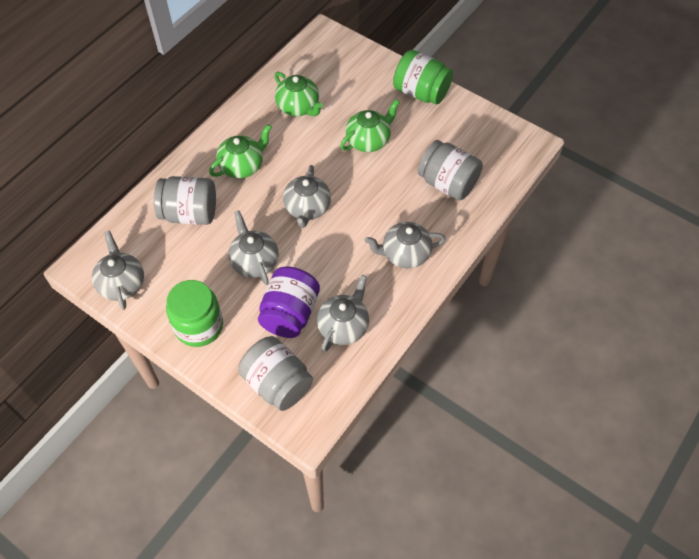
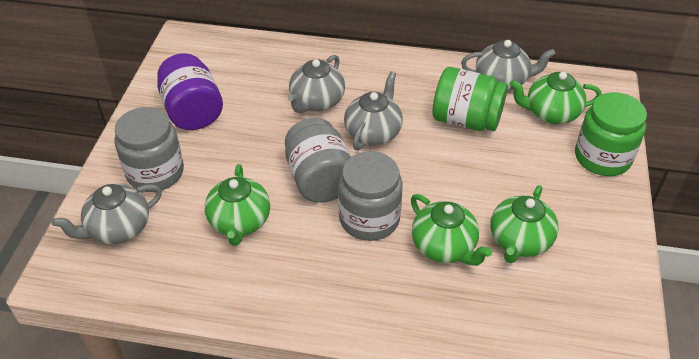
green teapot: [209,124,272,179] [275,72,323,116] [340,99,400,152] = 3 -> [205,164,270,246] [411,194,492,266] [490,185,559,263] [510,72,602,124] = 4
grey teapot: [92,230,144,310] [228,210,279,285] [283,165,331,228] [317,275,369,352] [365,222,446,268] = 5 -> [52,184,162,244] [288,55,345,113] [344,71,403,150] [461,40,556,91] = 4

